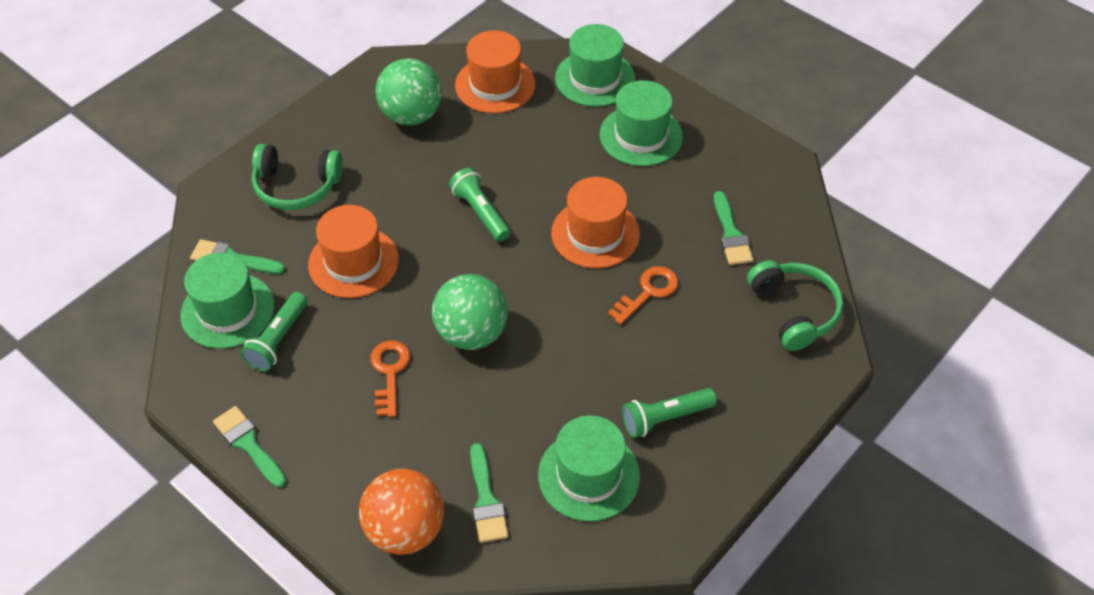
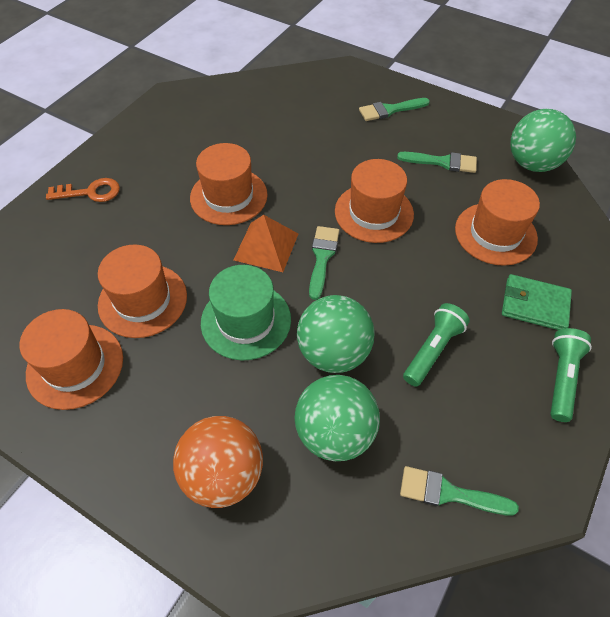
green ball: [376,58,442,125] [432,274,508,350] = 2 -> [295,375,380,461] [297,295,375,373] [510,109,576,172] = 3
green flashlight: [240,292,308,371] [449,168,510,242] [622,388,717,438] = 3 -> [403,303,470,387] [550,328,592,422] = 2
green hat: [181,252,275,349] [538,415,640,521] [555,24,635,107] [600,80,683,166] = 4 -> [201,265,291,360] = 1
green headphones: [252,144,343,210] [747,260,844,351] = 2 -> none = 0
green wallet: none = 0 -> [502,274,572,330] = 1
orange hat: [308,205,399,298] [455,30,536,113] [551,177,640,268] = 3 -> [20,309,123,410] [98,245,187,338] [190,143,268,225] [335,159,414,243] [455,179,540,266] = 5
orange key: [371,340,410,417] [608,266,679,325] = 2 -> [46,178,120,202] = 1
orange pyramid: none = 0 -> [234,215,298,272] = 1

